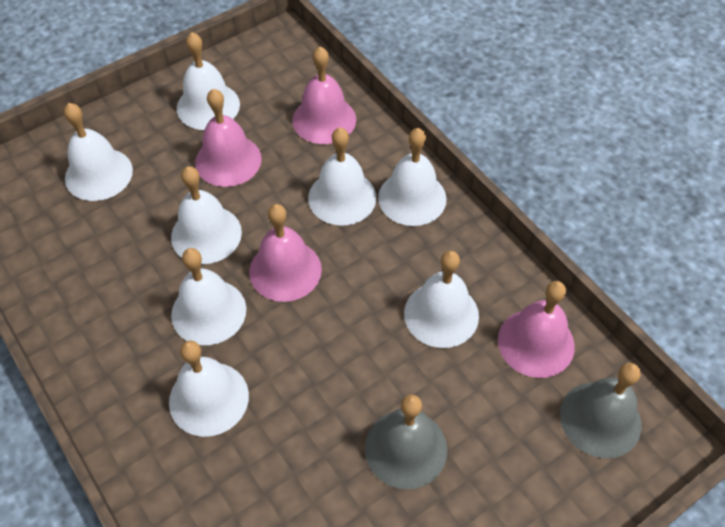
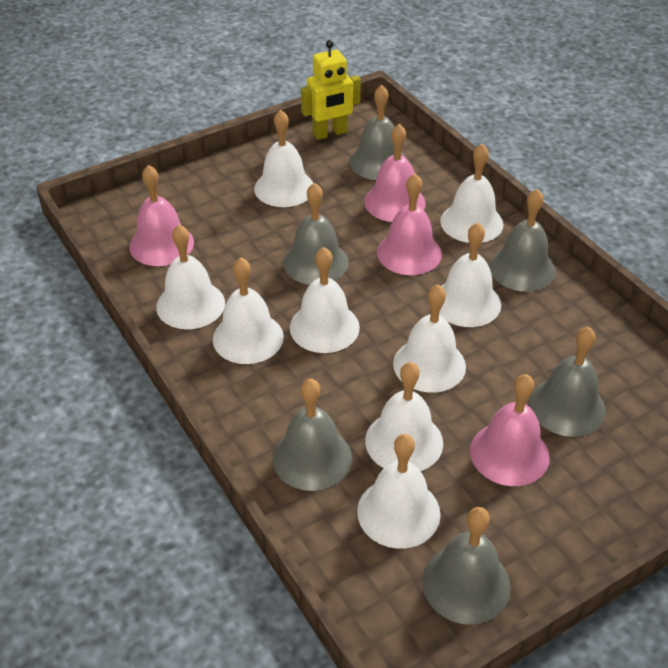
grey bell: [365,394,447,490] [560,363,642,458] = 2 -> [273,378,352,491] [283,183,349,285] [349,85,407,180] [422,507,511,625] [489,189,556,292] [529,327,606,437] = 6
white bell: [64,103,133,201] [169,341,249,437] [171,166,242,264] [171,248,246,345] [177,32,240,130] [308,128,376,225] [378,128,447,226] [404,251,479,348] = 8 -> [156,225,225,329] [213,258,284,364] [254,110,313,207] [290,247,360,353] [357,434,440,549] [365,362,443,471] [393,285,466,393] [439,223,501,327] [440,144,503,243] = 9
yellow robot: none = 0 -> [301,40,361,140] = 1

